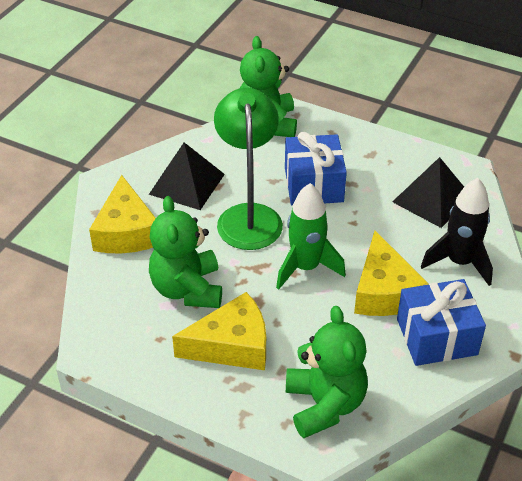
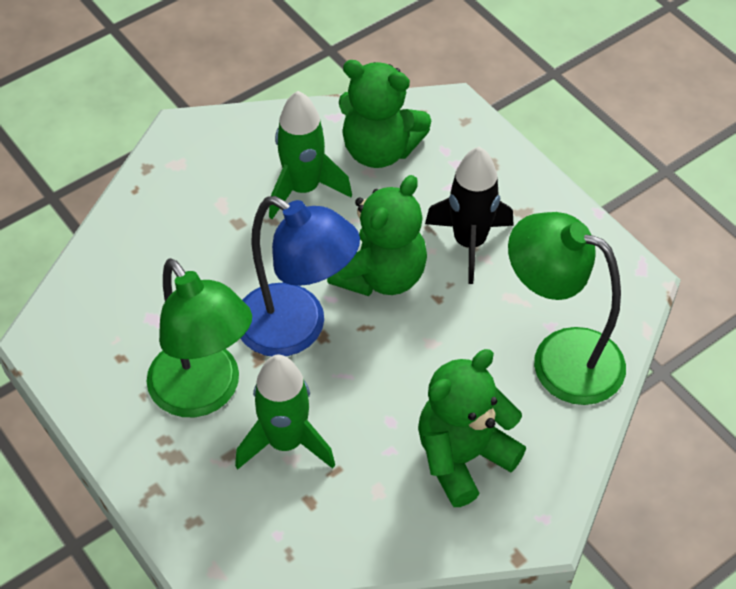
black pyramid: [149,142,225,210] [392,157,464,228] = 2 -> none = 0
blue gift: [285,132,347,206] [397,279,486,366] = 2 -> none = 0
blue lamp: none = 0 -> [240,196,360,356] = 1
green lamp: [214,88,283,250] = 1 -> [146,258,252,417] [508,212,626,405] = 2
green rocket: [276,183,346,290] = 1 -> [235,354,335,469] [269,91,352,219] = 2
yellow cheese: [89,175,156,254] [172,292,266,370] [354,231,429,316] = 3 -> none = 0

